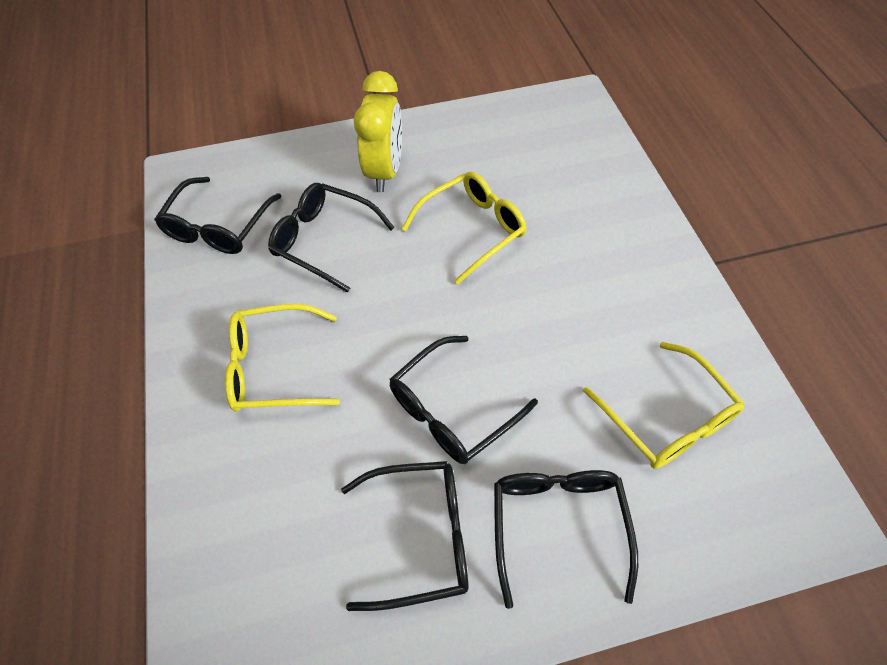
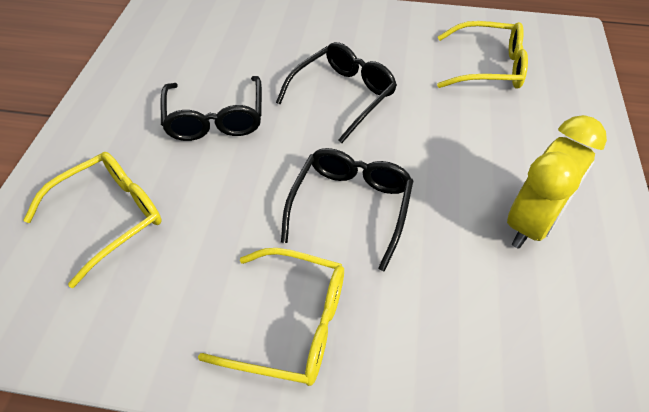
black glasses: [154,177,282,254] [268,183,395,293] [341,461,469,611] [389,336,538,464] [494,470,638,609] = 5 -> [161,76,262,141] [276,42,397,143] [281,148,413,272] = 3

